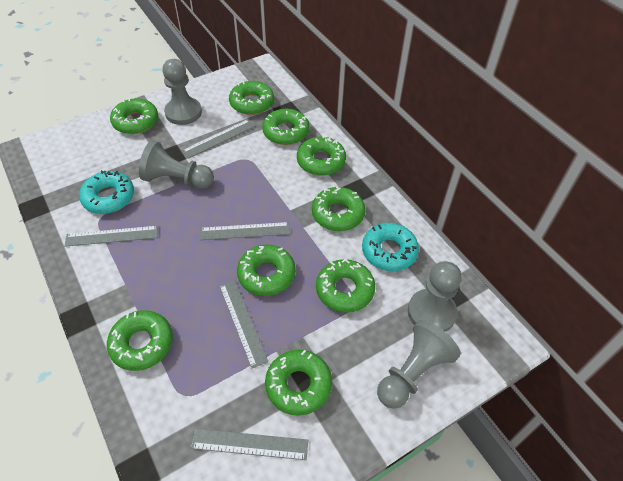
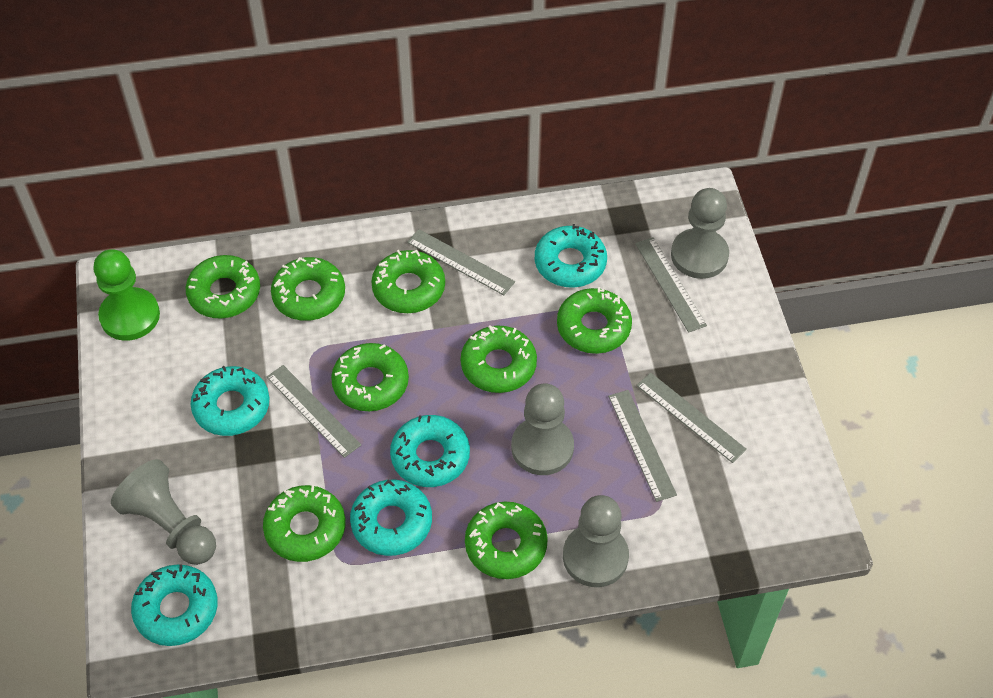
green donut: [107,310,173,371] [110,98,158,134] [229,81,274,115] [237,244,296,296] [262,109,310,145] [265,350,332,416] [297,135,346,176] [312,187,365,231] [316,259,375,313] = 9 -> [185,255,260,319] [263,485,346,562] [271,257,345,321] [331,343,409,411] [371,250,445,313] [461,325,537,393] [465,502,548,579] [557,287,632,354] = 8
green pawn: none = 0 -> [93,249,160,341] = 1
turquoise donut: [79,170,134,214] [362,223,419,271] = 2 -> [131,565,218,646] [191,366,269,436] [350,480,432,556] [390,415,470,487] [535,224,607,288] = 5

